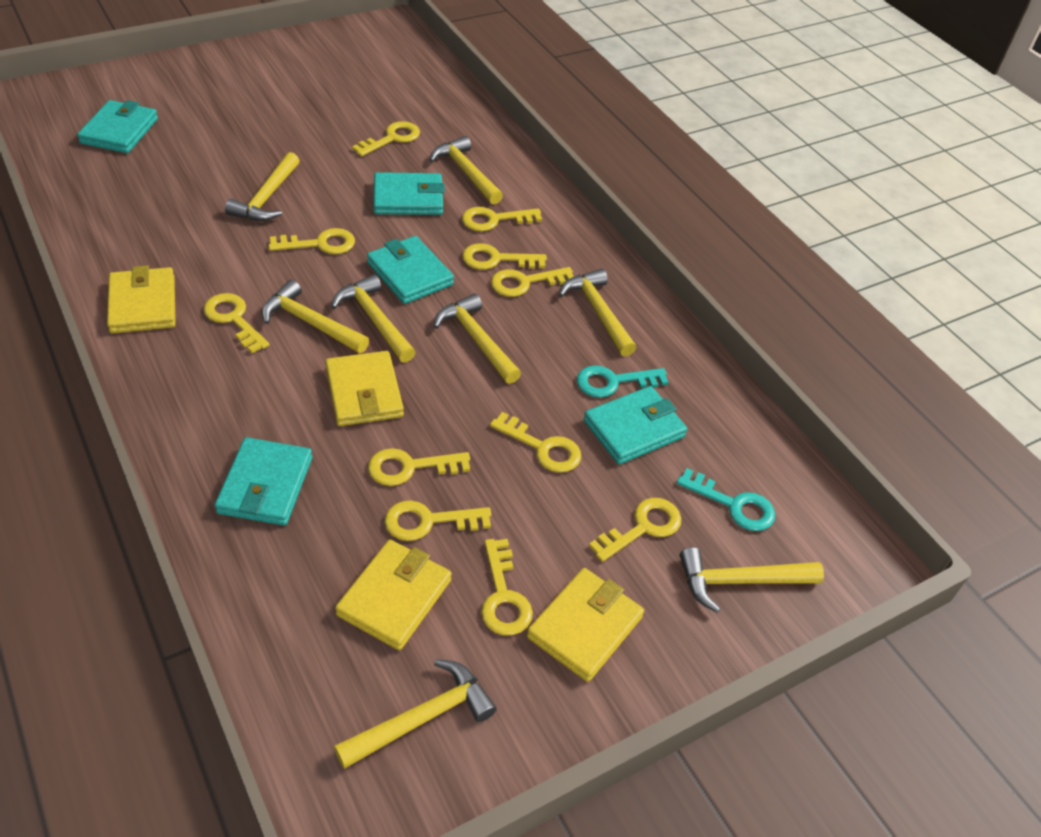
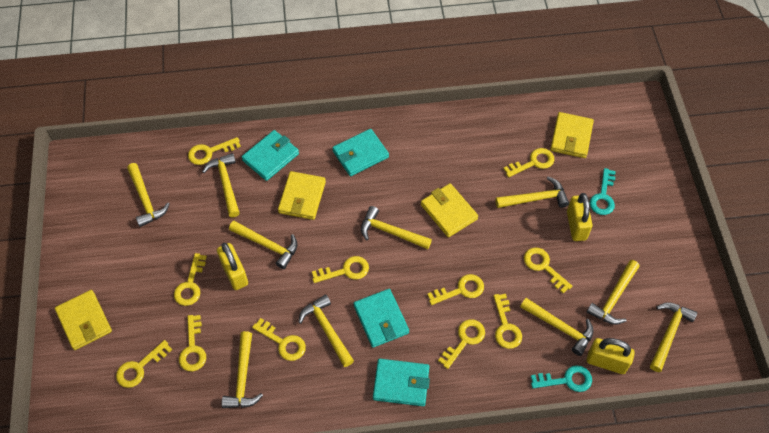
turquoise wallet: [77,100,158,153] [215,437,312,526] [367,236,454,304] [373,172,445,215] [584,386,687,464] = 5 -> [242,130,299,181] [332,129,389,176] [353,289,409,348] [373,359,430,406] = 4
yellow hammer: [225,152,300,221] [261,280,369,353] [331,274,416,362] [334,659,497,769] [430,136,503,205] [433,294,521,384] [559,269,636,356] [680,547,824,613] = 8 -> [127,163,170,227] [202,153,239,217] [222,331,263,408] [229,221,297,269] [298,294,354,367] [361,206,432,249] [495,177,569,208] [520,298,594,356] [587,260,640,325] [650,302,698,372] = 10
yellow padlock: none = 0 -> [217,243,248,290] [567,193,593,241] [587,338,635,374] = 3

